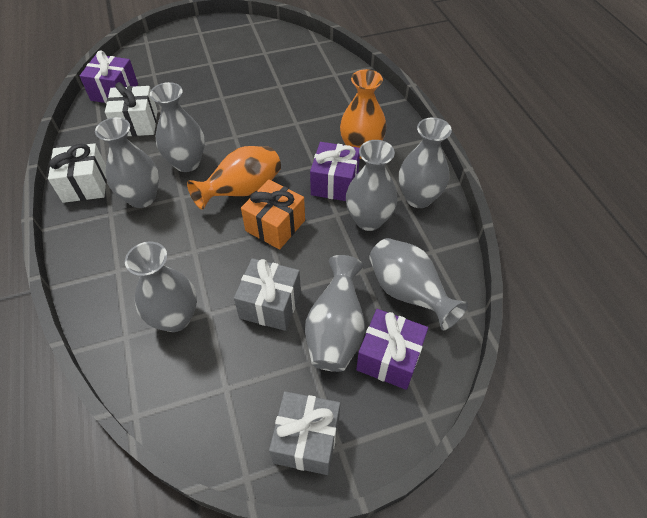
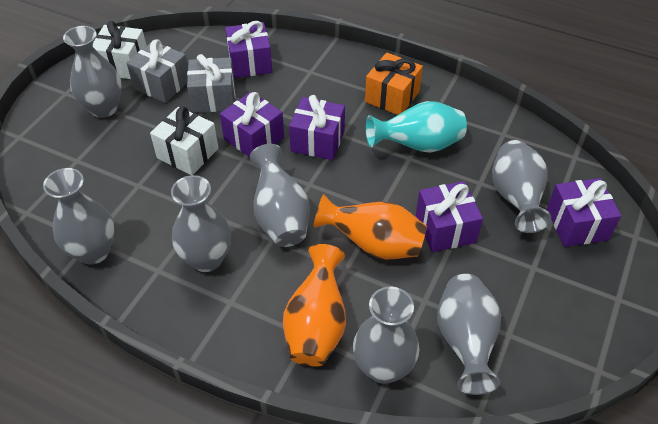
purple gift: [80,51,138,103] [310,142,360,201] [356,309,428,390] = 3 -> [220,92,284,157] [225,21,272,78] [289,95,345,160] [416,181,483,252] [547,178,621,247] = 5
turquoise vase: none = 0 -> [366,101,467,153] = 1

